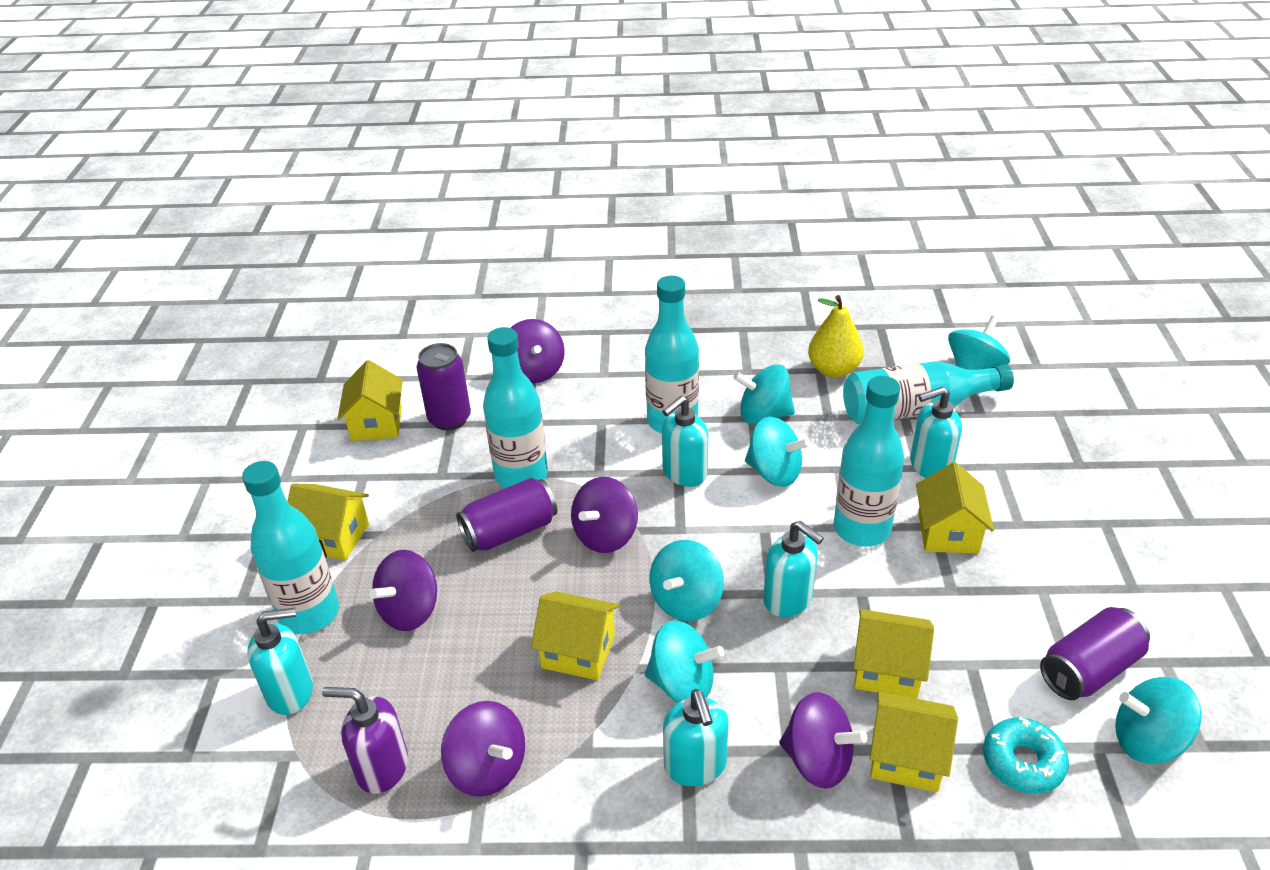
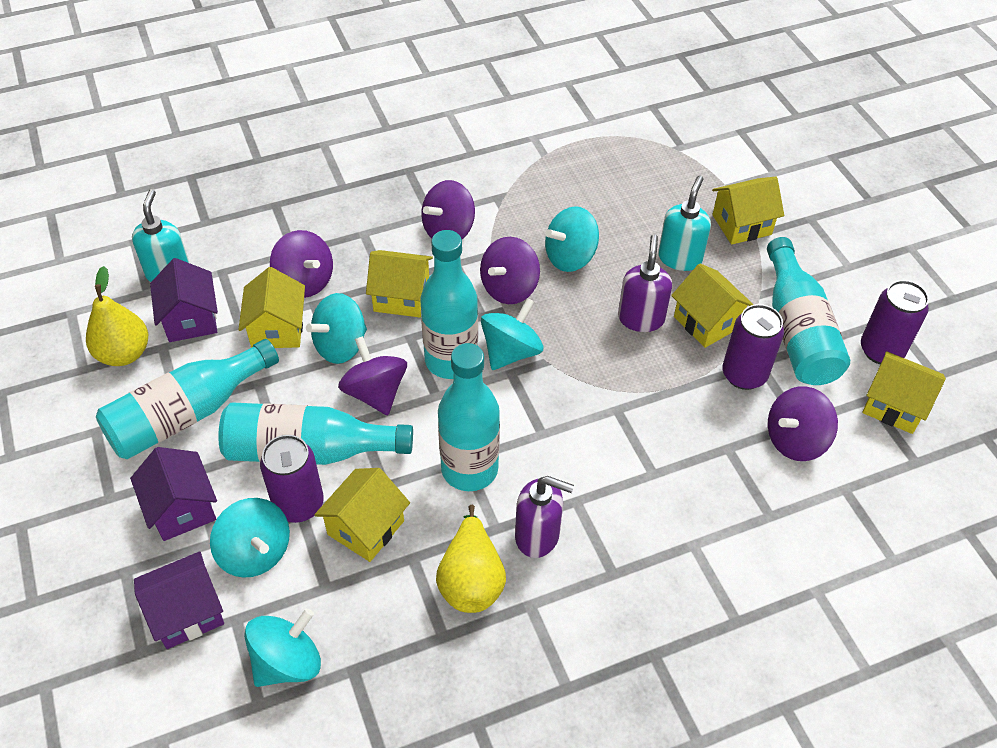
purple house: none = 0 -> [130,447,217,541] [134,551,224,649] [150,258,218,342] = 3
purple soap dispenser: [322,687,408,794] = 1 -> [515,476,574,558] [618,234,672,332] = 2
turquoise donut: [983,717,1069,794] = 1 -> none = 0
turquoise soap dispenser: [247,608,313,715] [662,396,708,487] [663,689,729,786] [764,521,824,617] [910,387,962,478] = 5 -> [132,189,189,282] [658,176,711,271] = 2
turquoise spinning top: [645,620,724,703] [650,540,724,621] [733,364,795,424] [745,417,811,487] [948,315,1010,370] [1115,677,1202,764] = 6 -> [210,498,290,578] [244,608,321,687] [306,293,367,364] [481,298,543,370] [545,206,599,272] = 5
yellow pear: [808,295,864,378] = 1 -> [86,266,148,366] [436,505,506,613] = 2

